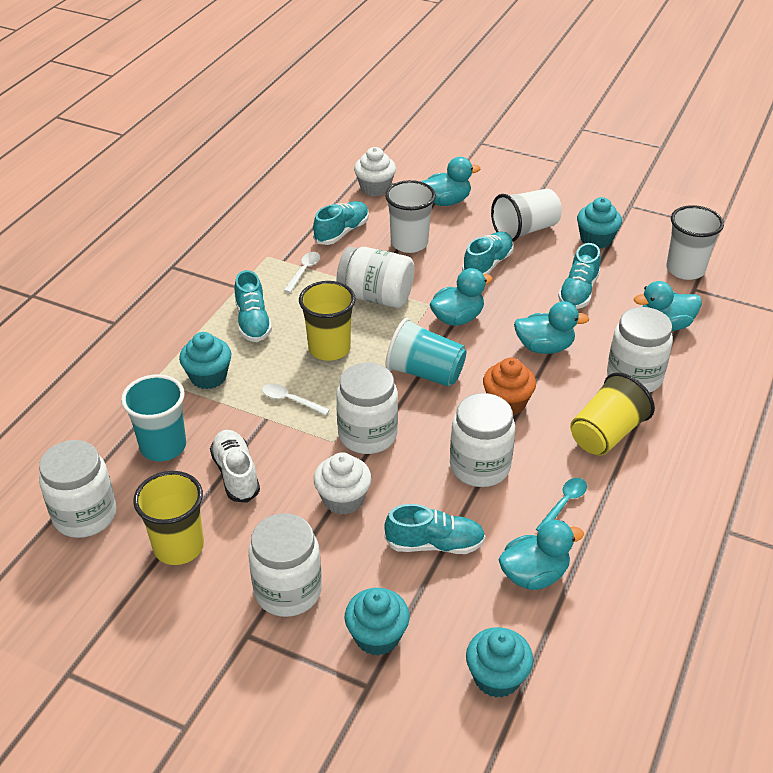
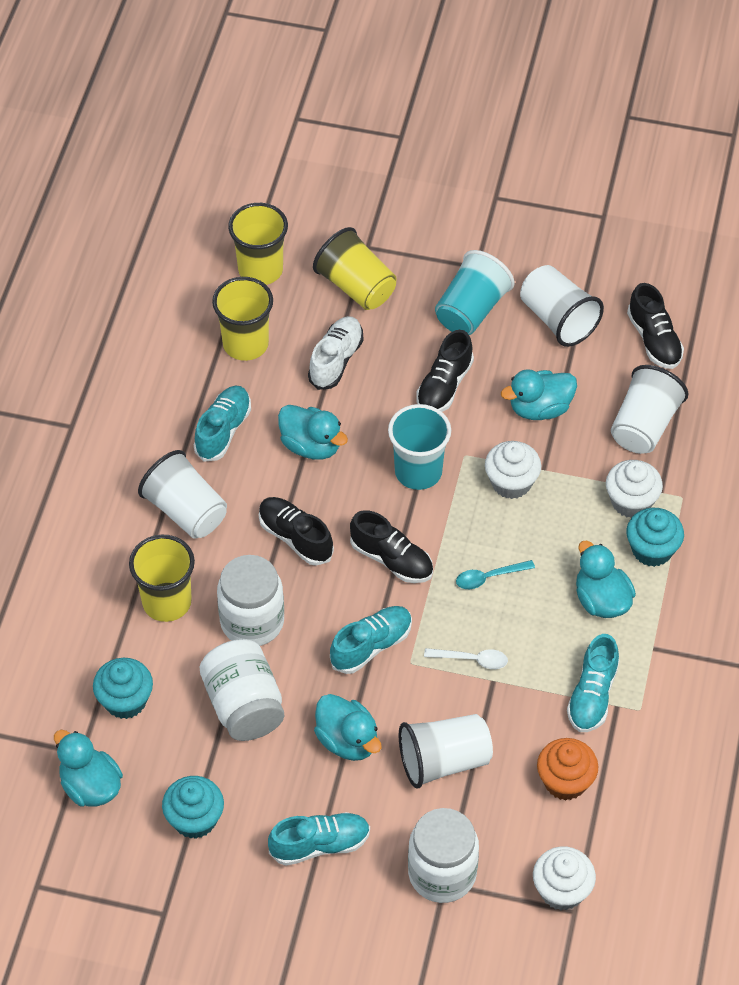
black shoe: none = 0 -> [259,497,334,566] [350,510,433,583] [416,330,474,412] [627,283,684,369] = 4
turquoise cupcake: [179,332,231,389] [345,588,410,656] [466,627,533,698] [577,197,622,249] = 4 -> [93,658,153,719] [162,776,224,839] [626,508,684,567] = 3
turquoise shoe: [235,270,272,342] [313,201,369,245] [384,504,486,554] [462,232,514,274] [558,243,601,309] = 5 -> [194,385,251,462] [268,812,370,866] [330,606,412,674] [567,634,619,732] = 4
white cup: [385,180,436,253] [491,189,562,242] [666,205,724,280] = 3 -> [138,450,227,539] [399,714,493,789] [520,265,604,347] [611,365,688,454] = 4
white cupcake: [314,452,372,514] [354,147,396,196] = 2 -> [485,441,541,499] [533,847,596,910] [606,460,663,518] = 3
white jar: [39,440,116,538] [248,513,322,617] [336,363,398,454] [337,247,414,308] [450,393,515,487] [607,307,673,393] = 6 -> [200,639,284,741] [217,555,284,646] [408,808,479,903] = 3
white spoon: [262,383,330,415] [283,252,320,293] = 2 -> [424,648,508,669] = 1
yellow cup: [133,471,204,565] [299,281,356,361] [570,372,655,455] = 3 -> [129,535,195,622] [212,277,273,361] [228,203,288,285] [313,227,397,310] = 4

